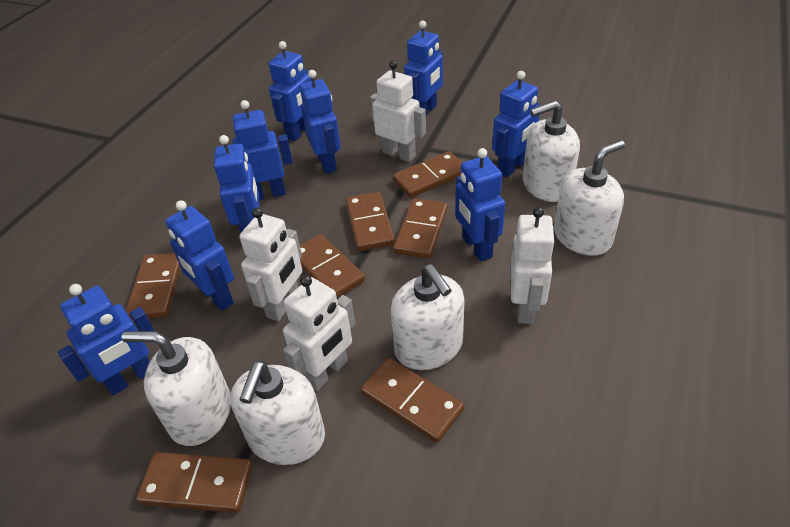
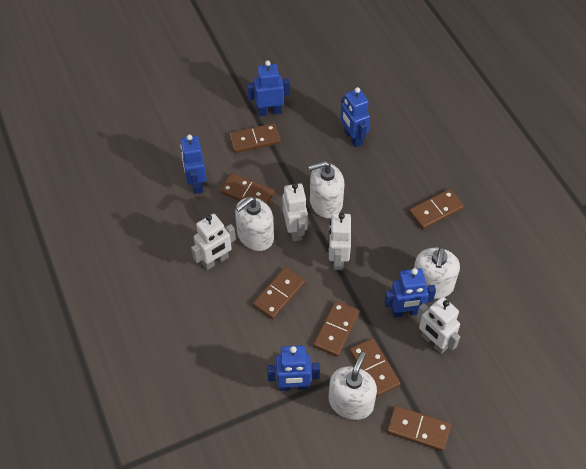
blue robot: [58,284,155,395] [166,200,234,311] [214,135,259,232] [232,100,293,200] [269,41,312,141] [300,70,341,174] [404,20,443,116] [455,148,505,262] [492,71,541,178] = 9 -> [180,134,207,194] [247,61,290,116] [267,345,320,391] [340,87,370,147] [384,268,436,318] = 5
white soap dispenser: [122,331,231,446] [230,360,325,465] [391,264,465,370] [523,100,580,202] [554,140,625,256] = 5 -> [235,196,274,251] [308,161,344,218] [329,352,377,420] [414,247,460,299] = 4

